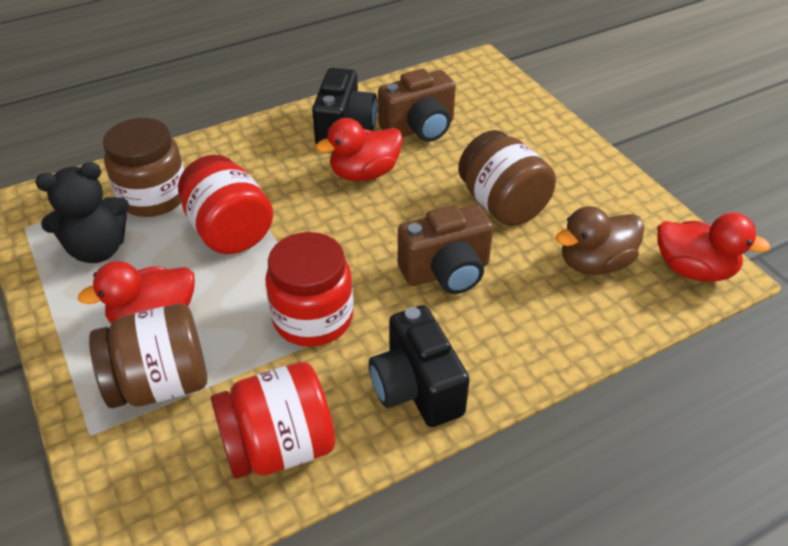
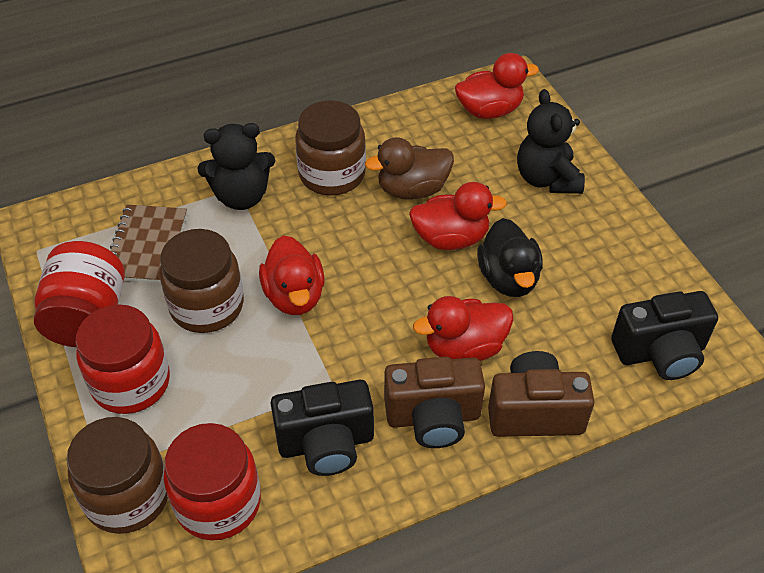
black duck: none = 0 -> [477,218,543,297] = 1
black teddy bear: [35,162,129,263] = 1 -> [197,123,275,210] [517,89,585,194] = 2
brown notebook: none = 0 -> [110,204,187,283] = 1
red duck: [78,261,195,324] [316,118,403,181] [657,213,771,282] = 3 -> [259,235,325,315] [409,182,507,250] [413,296,513,361] [455,53,539,119] = 4

